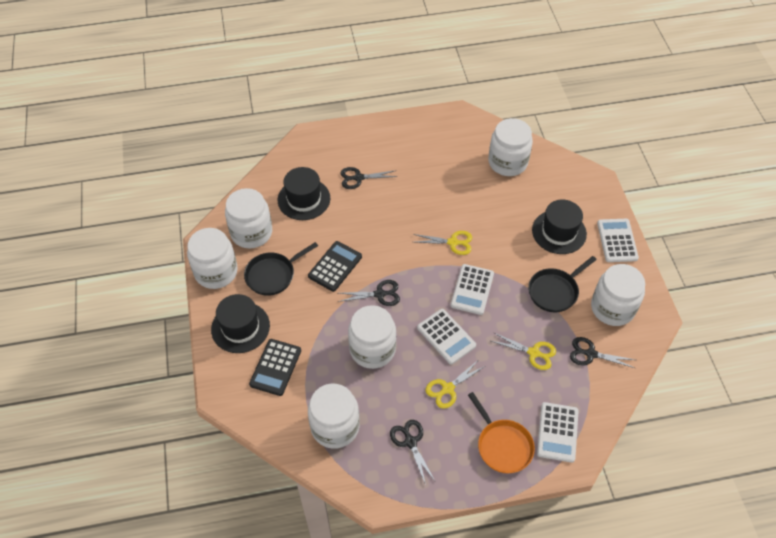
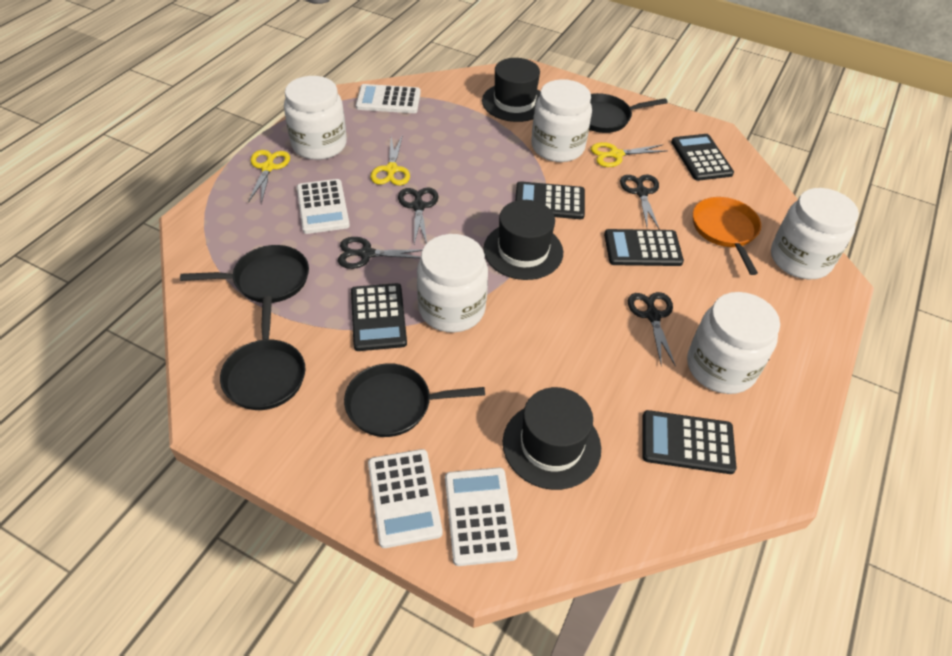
black calculator: [249,339,301,396] [308,241,362,292] = 2 -> [351,283,407,351] [515,181,585,219] [604,229,684,266] [642,410,737,474] [671,134,734,181] = 5
black pan: [244,242,318,296] [528,256,597,313] = 2 -> [180,245,309,303] [220,296,305,410] [344,363,485,437] [589,93,668,133] = 4
white jar: [187,228,238,289] [225,188,272,248] [308,384,360,449] [348,305,396,369] [488,118,533,176] [591,264,645,326] = 6 -> [284,76,347,160] [417,234,488,332] [531,79,592,162] [687,292,780,394] [771,188,859,279] = 5

